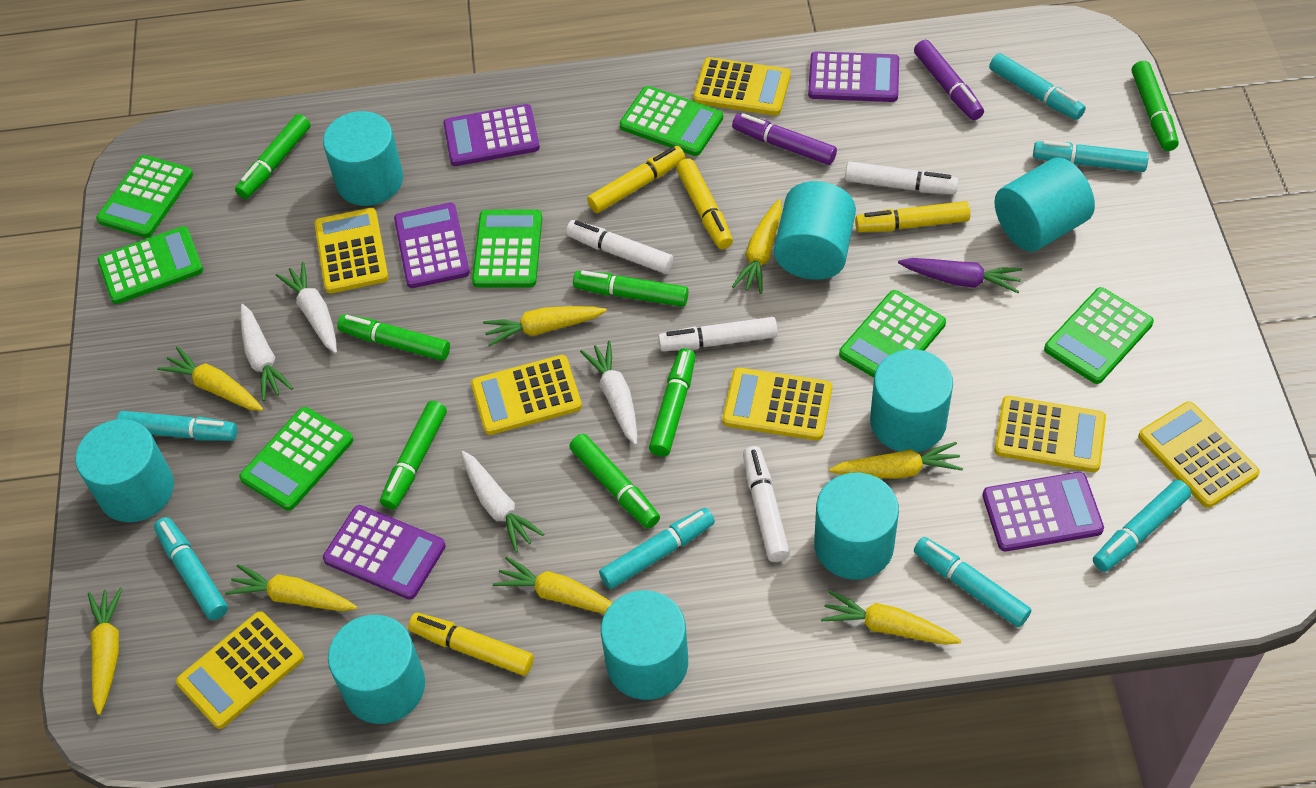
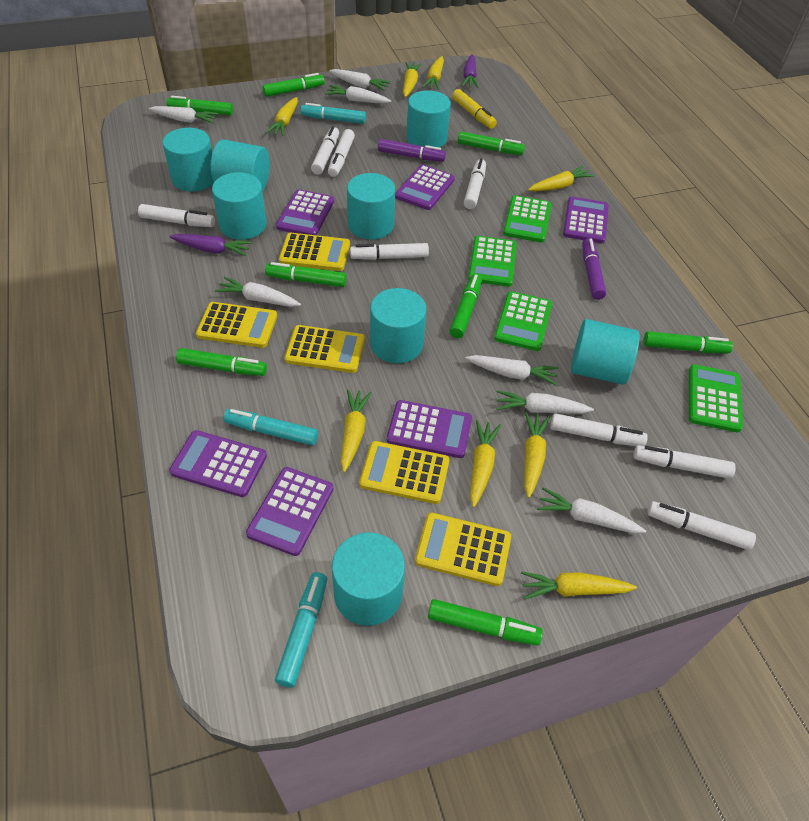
green calculator: [96,155,193,238] [98,226,203,304] [239,407,353,511] [472,209,542,287] [619,86,723,156] [839,290,946,378] [1044,287,1154,384] = 7 -> [468,236,517,287] [494,291,552,351] [503,195,552,243] [689,364,743,433] = 4
green marker: [235,114,311,199] [337,314,450,361] [380,401,447,510] [569,434,660,529] [573,271,688,307] [649,348,696,457] [1132,61,1179,151] = 7 -> [167,96,233,115] [176,348,267,376] [262,73,324,97] [265,262,347,287] [428,599,543,645] [449,274,482,338] [458,132,525,155] [643,331,733,354] = 8
purple calculator: [323,505,446,600] [394,203,470,288] [443,104,540,166] [808,51,899,102] [983,472,1104,552] = 5 -> [169,430,267,497] [246,467,333,556] [276,189,334,235] [387,400,472,458] [395,165,455,210] [563,197,609,243] = 6
purple carrot: [898,258,1022,293] = 1 -> [169,234,252,256] [462,54,478,88] = 2
turquoise marker: [116,411,237,441] [154,517,228,620] [599,508,715,589] [914,537,1032,627] [989,53,1086,120] [1033,140,1149,172] [1093,480,1191,572] = 7 -> [223,409,318,446] [275,572,327,688] [301,103,366,124] = 3
white carrot: [240,304,293,401] [276,262,337,354] [461,451,544,552] [580,341,637,445] = 4 -> [149,106,218,124] [215,277,301,307] [325,85,391,104] [329,69,391,91] [466,355,559,385] [497,390,594,414] [537,487,646,533] = 7
white marker: [566,220,673,274] [658,317,778,351] [743,446,790,562] [845,161,959,194] = 4 -> [138,204,215,227] [311,126,339,174] [328,129,355,177] [350,243,429,260] [464,158,486,209] [550,413,648,446] [634,445,736,479] [647,501,756,550] = 8
yellow calculator: [176,611,304,729] [314,208,388,293] [471,355,582,435] [693,57,791,115] [723,368,832,440] [995,396,1106,472] [1138,401,1260,508] = 7 -> [196,302,277,348] [279,233,350,271] [284,325,365,373] [359,441,449,504] [415,513,511,586] = 5
yellow marker: [408,613,534,676] [587,146,685,213] [676,158,733,249] [855,201,971,232] = 4 -> [452,89,497,129] = 1

